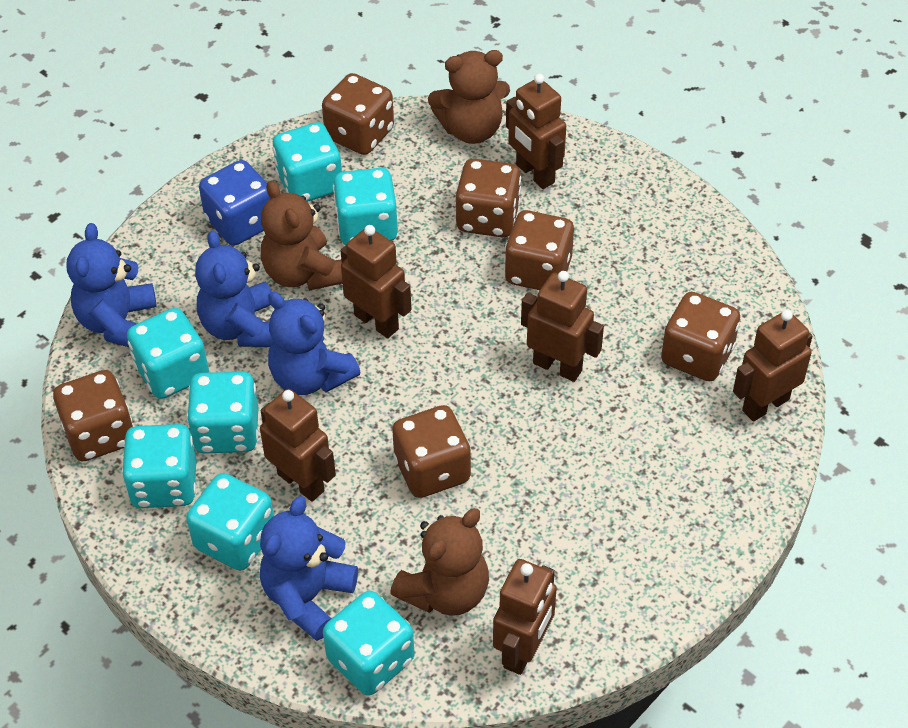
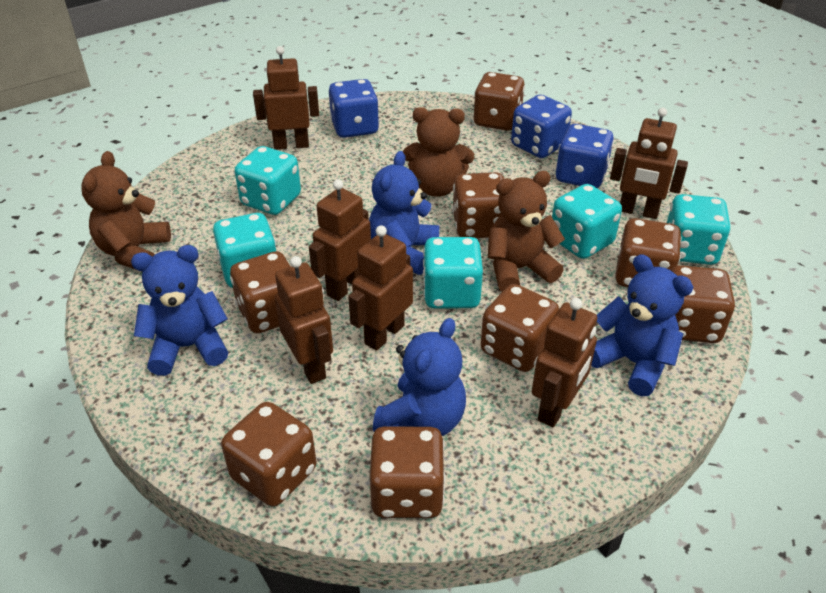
blue dice: [199,160,271,246] = 1 -> [329,79,379,138] [511,95,572,158] [556,124,614,188] = 3
brown dice: [53,370,134,461] [322,73,394,155] [392,405,471,498] [456,159,521,237] [504,210,574,290] [661,292,740,381] = 6 -> [221,402,317,507] [230,251,291,333] [370,426,445,518] [452,172,504,238] [474,72,525,131] [481,284,559,372] [616,218,682,287] [671,265,735,343] = 8
turquoise dice: [122,424,196,508] [127,308,209,399] [186,473,274,571] [187,371,258,454] [273,122,342,202] [323,591,415,696] [333,168,398,245] = 7 -> [213,213,276,288] [235,146,301,215] [423,237,483,309] [552,184,622,259] [667,194,730,265] = 5

